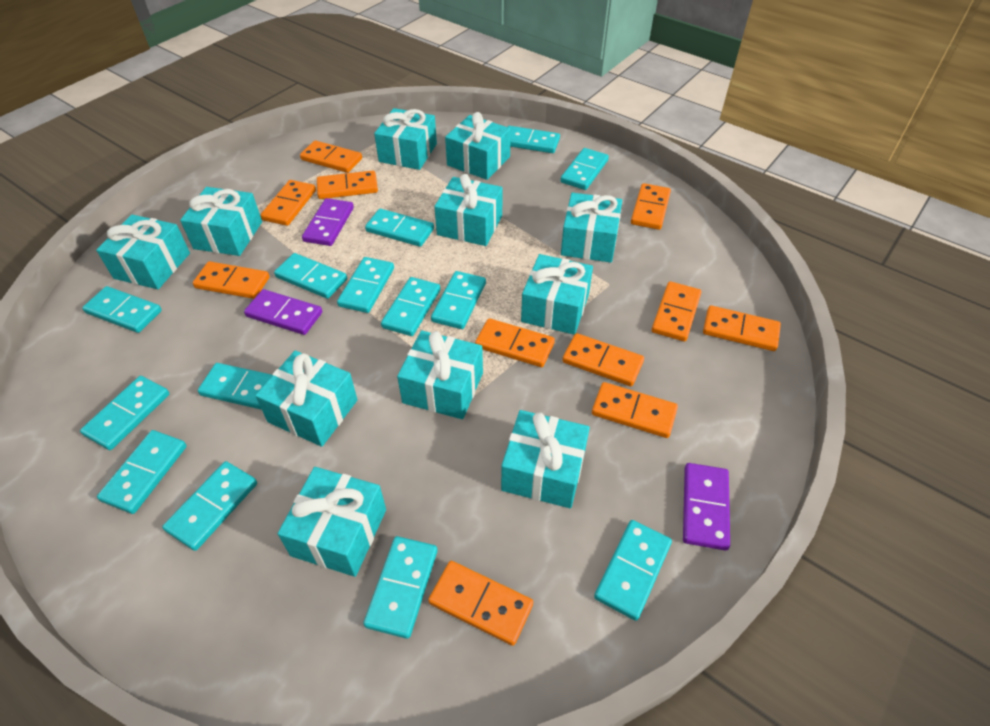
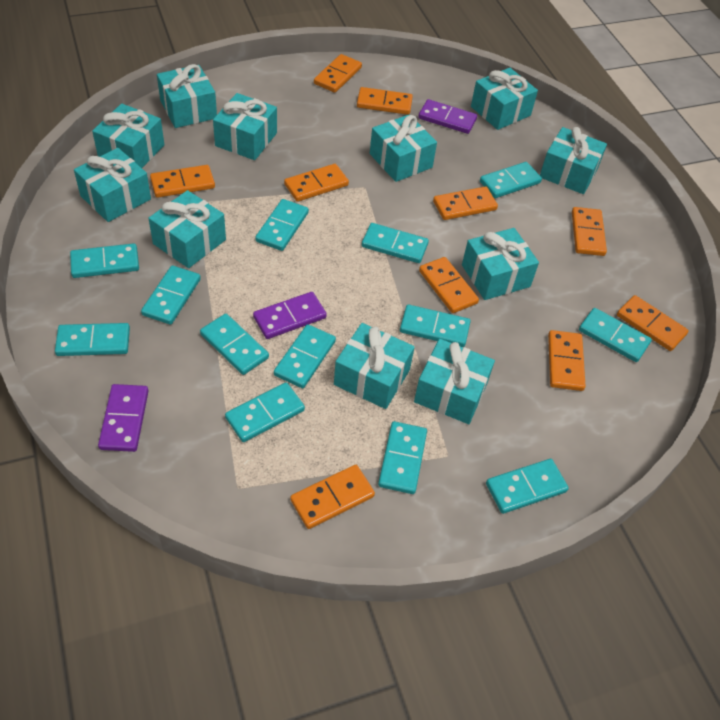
orange domino: [193,261,270,299] [260,180,316,226] [300,140,362,173] [317,171,378,199] [428,561,533,646] [475,318,555,367] [562,333,644,386] [592,382,678,438] [631,183,671,230] [652,281,702,342] [703,305,781,351] = 11 -> [150,165,215,198] [284,164,349,202] [290,465,375,529] [314,54,362,93] [357,87,413,115] [419,257,479,313] [433,187,498,220] [548,330,586,391] [572,207,607,256] [617,295,689,351] = 10
turquoise domino: [80,376,169,450] [82,286,162,333] [97,430,187,514] [162,461,257,551] [198,363,273,410] [274,253,347,299] [337,257,394,313] [363,536,437,639] [365,209,434,247] [381,277,441,336] [431,271,486,329] [508,126,560,153] [560,148,609,190] [594,520,672,621] = 14 -> [55,323,130,356] [70,243,139,278] [141,265,201,325] [200,314,269,375] [225,382,305,442] [255,199,309,251] [274,324,336,388] [362,223,429,263] [378,421,427,494] [400,304,471,347] [480,162,542,198] [486,459,569,514] [579,308,652,362] = 13

